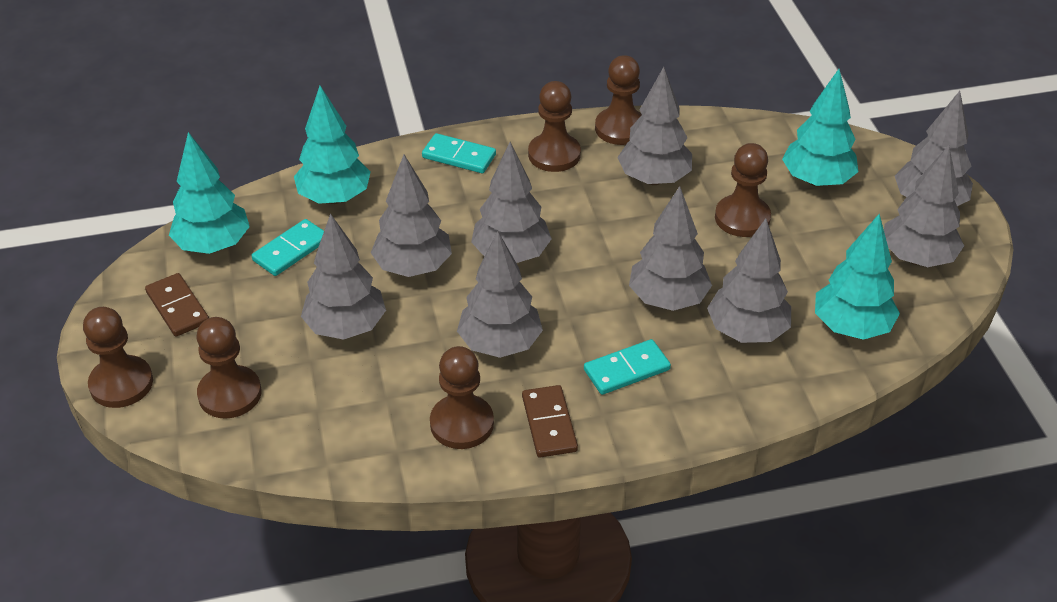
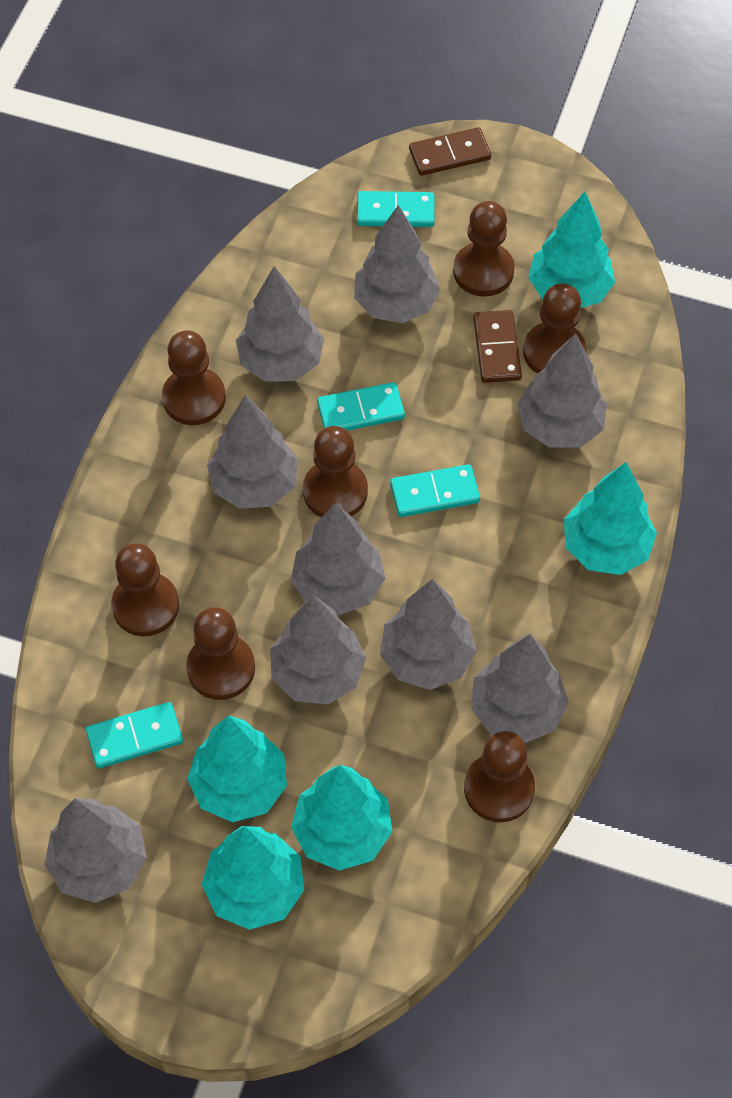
brown pawn: [83,307,153,408] [196,317,261,419] [430,346,494,449] [528,81,581,172] [595,55,642,145] [715,143,771,237] = 6 -> [111,543,179,636] [162,331,226,425] [186,607,255,700] [303,426,368,517] [453,201,515,297] [464,731,535,822] [523,284,586,374] = 7
turquoise domino: [251,219,324,276] [422,133,496,173] [584,339,671,395] = 3 -> [86,702,183,768] [317,382,405,431] [357,191,435,227] [390,464,480,517] = 4
turquoise tree: [169,132,250,254] [294,86,371,204] [782,69,858,187] [815,214,900,340] = 4 -> [187,715,287,822] [202,826,304,930] [291,765,392,871] [528,192,615,308] [564,462,657,575] = 5

